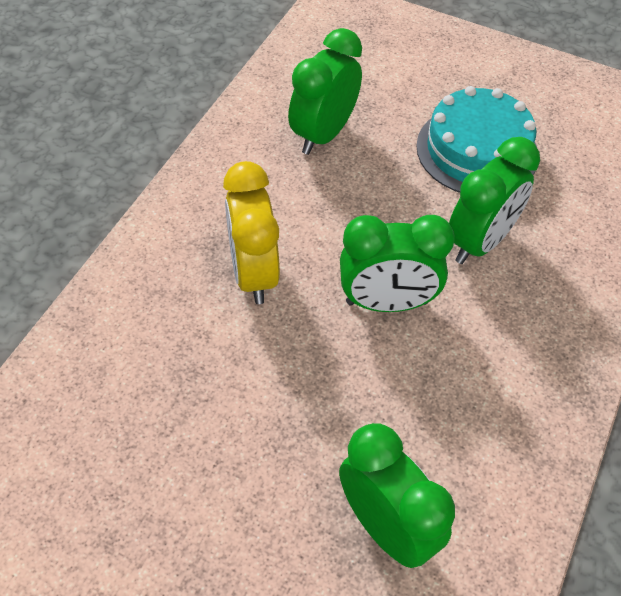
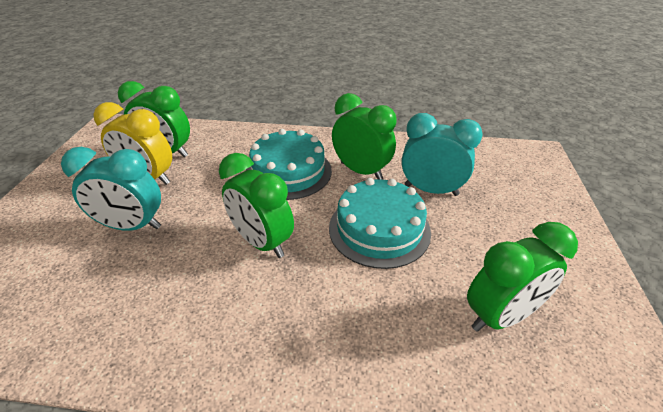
turquoise cake: [416,86,537,193] = 1 -> [246,129,332,200] [329,178,431,269] = 2
turquoise clock: none = 0 -> [61,147,161,231] [402,113,483,196] = 2

